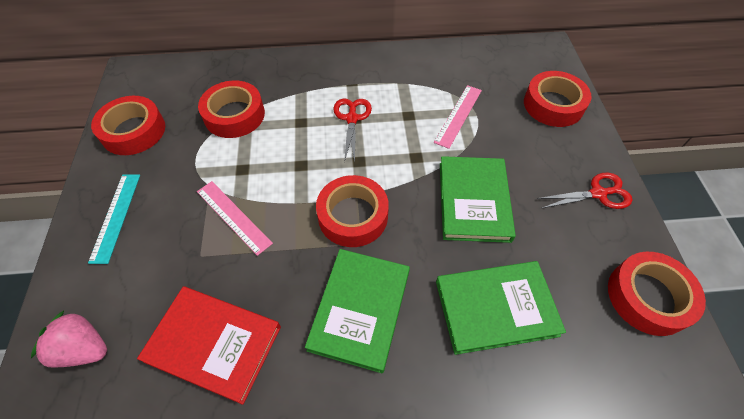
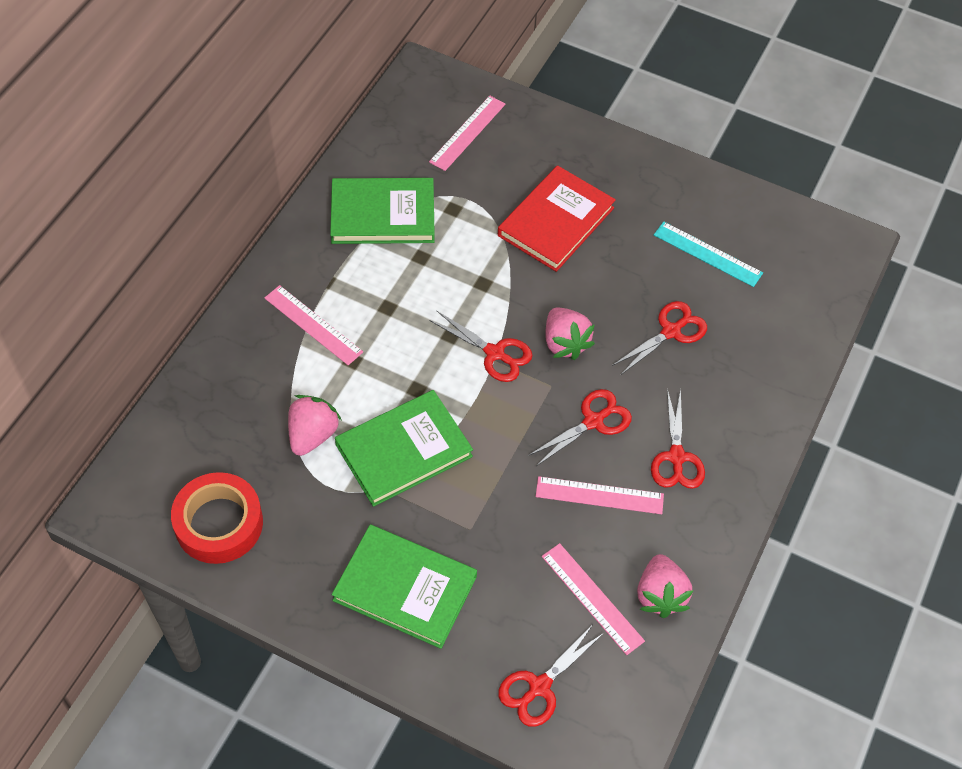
pink ruler: [197,181,273,256] [434,85,482,149] = 2 -> [265,285,363,365] [429,96,506,171] [536,476,664,514] [542,543,645,655] = 4
pink strawberry: [31,310,107,368] = 1 -> [288,395,342,456] [545,308,595,360] [637,554,694,618] = 3
red scissors: [333,98,372,162] [537,172,632,209] = 2 -> [429,311,533,382] [498,623,604,727] [528,389,632,466] [612,301,707,375] [651,388,705,489] = 5
red tape: [91,96,165,155] [198,80,265,138] [316,175,389,247] [524,71,592,127] [608,252,706,336] = 5 -> [171,472,263,564] = 1

